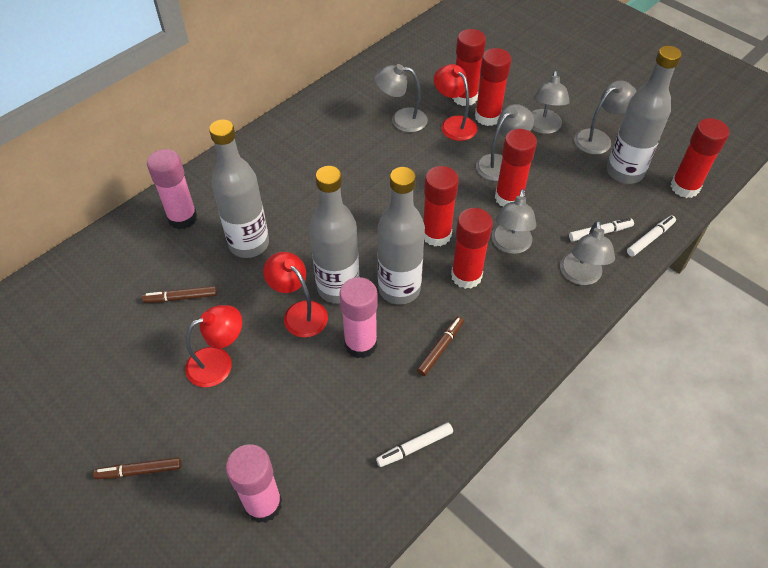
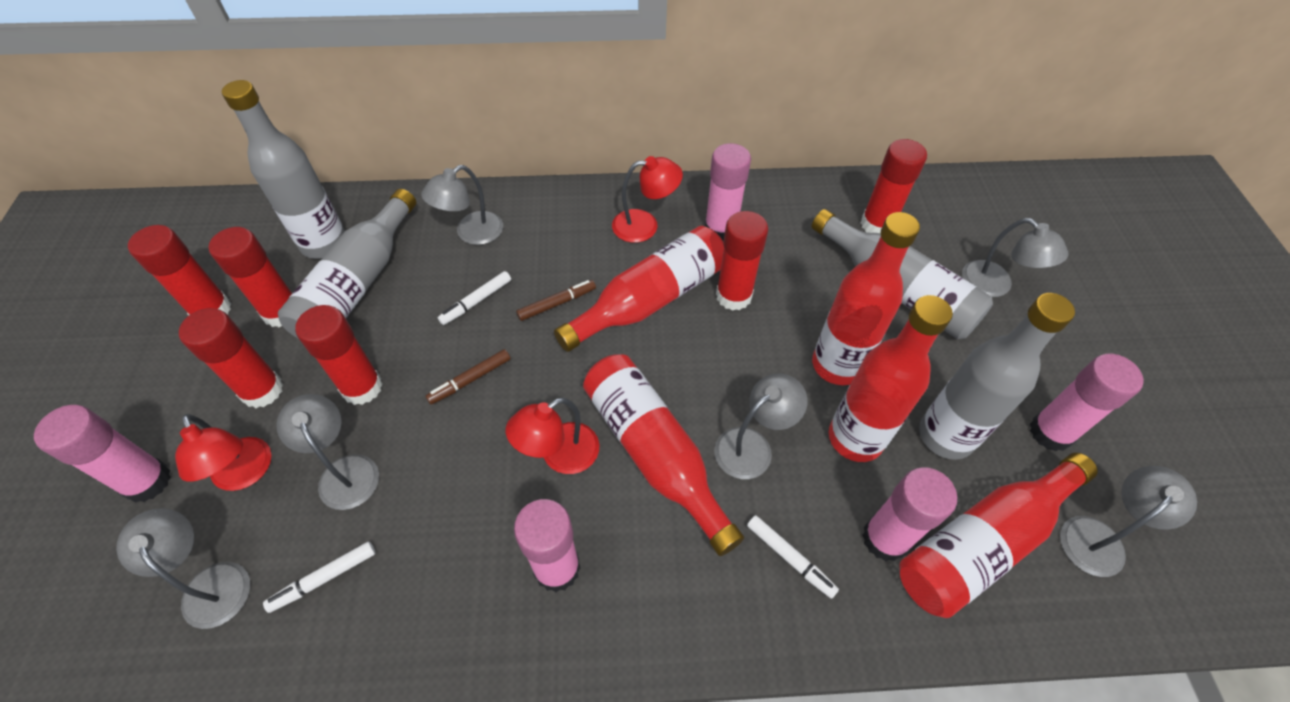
brown marker: [93,457,182,479] [142,286,217,303] [417,316,464,376] = 3 -> [425,349,511,404] [516,280,596,321] = 2
pink glue stick: [147,149,197,229] [226,444,282,523] [339,277,378,358] = 3 -> [34,405,171,503] [514,499,580,592] [705,143,751,241] [862,467,957,562] [1030,354,1144,452] = 5
red bottle: none = 0 -> [554,226,724,352] [583,354,744,556] [812,212,920,385] [829,295,953,462] [900,453,1098,618] = 5

